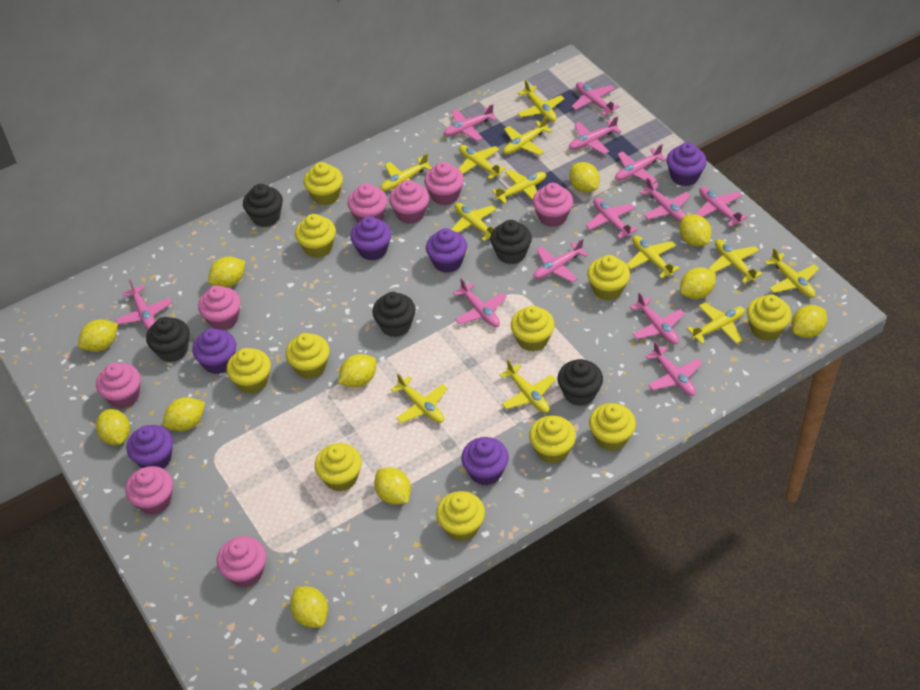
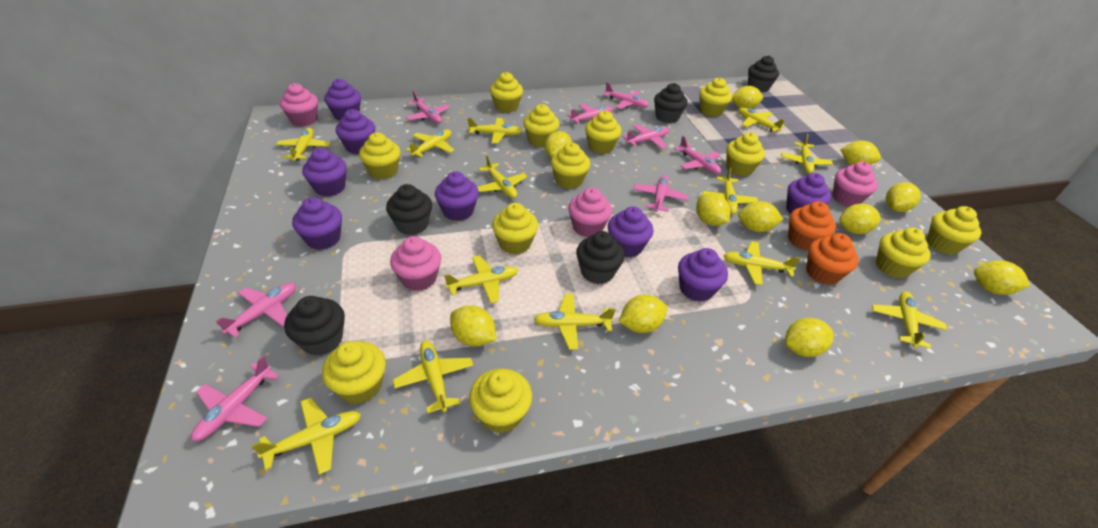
orange cupcake: none = 0 -> [788,201,836,250] [806,233,859,285] = 2
pink cupcake: [96,363,141,409] [125,466,173,515] [198,285,241,330] [217,536,266,587] [347,183,388,223] [389,180,429,224] [424,162,464,205] [533,183,573,227] = 8 -> [280,83,318,126] [390,236,441,291] [568,188,612,237] [832,162,878,207] = 4
pink plane: [115,280,172,330] [443,104,497,141] [453,278,507,327] [533,239,588,282] [569,116,622,154] [571,82,620,116] [586,198,638,239] [615,144,667,184] [630,292,685,344] [639,178,691,222] [645,341,702,396] [696,187,747,227] = 12 -> [191,356,279,441] [216,283,296,338] [405,91,450,123] [568,104,613,124] [603,82,649,109] [622,124,669,149] [633,175,689,212] [674,136,721,174] = 8
purple cupcake: [127,425,173,469] [192,328,236,374] [350,216,391,261] [426,228,467,273] [461,437,509,485] [667,142,707,186] = 6 -> [292,197,342,250] [302,148,347,196] [324,79,361,121] [336,109,375,154] [435,171,479,221] [608,206,653,257] [678,248,728,302] [786,173,831,214] = 8
yellow cupcake: [226,348,271,394] [286,333,330,379] [295,214,336,258] [304,162,343,206] [315,443,362,492] [436,491,485,541] [511,306,555,352] [529,415,576,464] [587,255,630,300] [589,403,636,451] [747,295,792,341] = 11 -> [322,341,386,404] [359,132,401,179] [469,368,532,433] [490,72,523,113] [492,203,538,254] [523,104,560,147] [551,143,591,189] [585,111,622,154] [699,77,732,117] [726,132,765,176] [876,228,931,278] [927,206,981,255] = 12
yellow plane: [380,153,432,191] [391,373,448,423] [451,203,497,241] [459,145,506,179] [492,169,546,204] [499,360,556,413] [503,116,552,155] [517,80,565,122] [626,236,680,279] [687,303,745,344] [708,240,763,283] [765,248,819,298] = 12 -> [251,397,361,475] [276,128,331,161] [393,340,474,413] [406,129,454,157] [444,256,518,304] [468,118,522,144] [477,155,527,198] [534,294,616,350] [702,168,758,214] [723,241,801,285] [739,107,785,132] [781,134,833,173] [872,291,947,349] = 13

